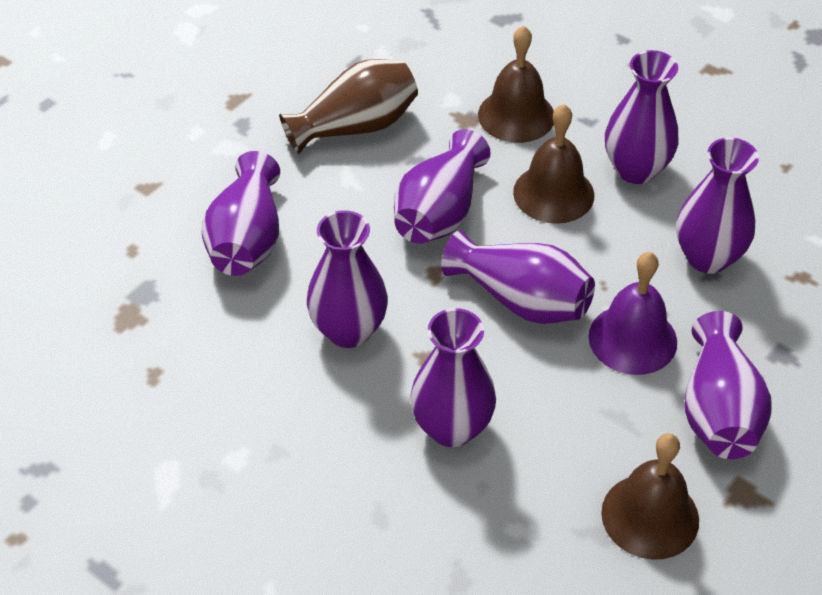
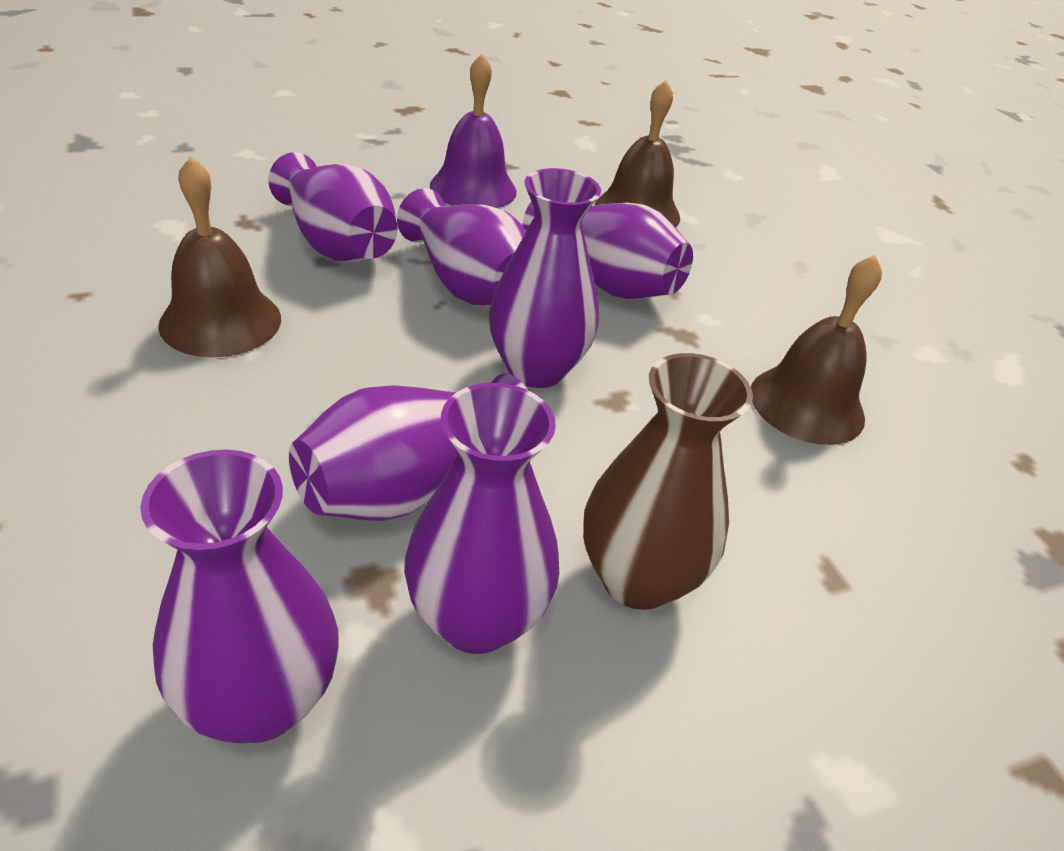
purple vase: [202,151,280,276] [307,210,388,348] [394,129,491,244] [410,308,496,447] [441,230,595,324] [605,50,678,184] [676,137,759,274] [684,311,772,459] = 8 -> [140,450,339,744] [268,152,398,263] [289,373,528,521] [397,188,526,307] [404,383,559,654] [489,168,601,388] [523,201,693,300] = 7

